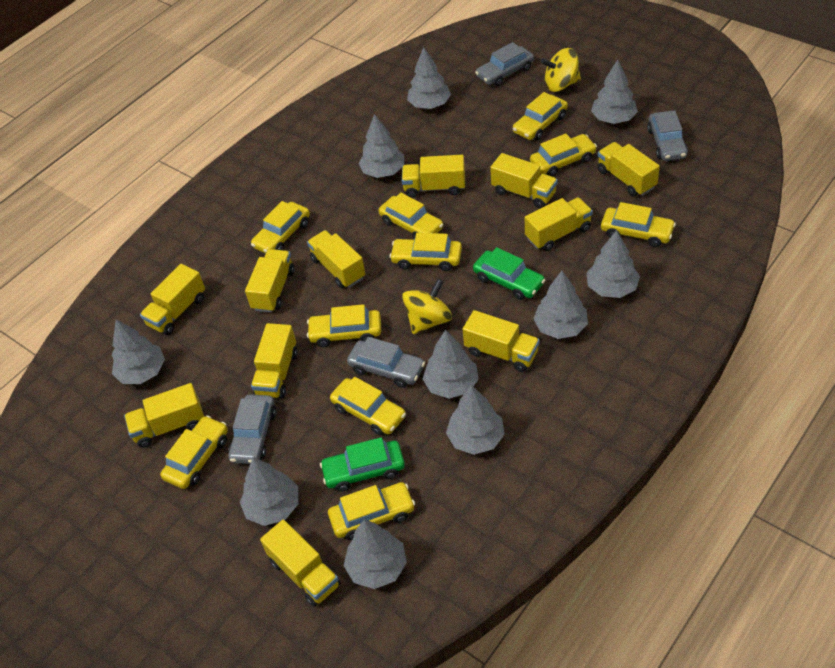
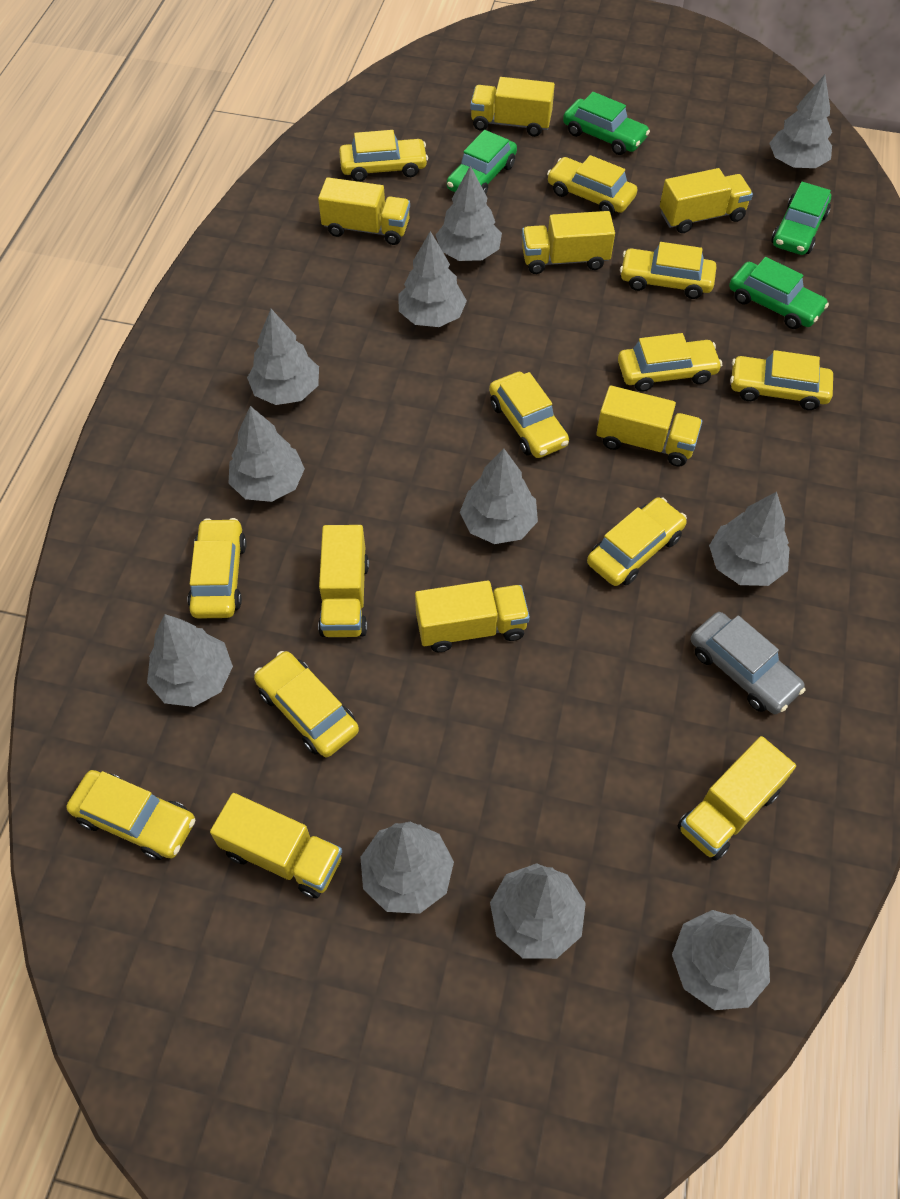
green car: [320,437,405,492] [473,247,545,300] = 2 -> [447,130,517,194] [563,92,650,155] [729,257,829,329] [771,182,831,255] = 4
grey car: [228,394,276,464] [347,337,425,388] [475,42,534,86] [647,110,688,161] = 4 -> [691,612,806,714] = 1
grey tree: [112,319,165,384] [240,457,298,526] [344,519,407,589] [359,114,404,178] [407,47,451,109] [423,330,479,399] [446,385,505,455] [533,271,588,339] [586,230,640,298] [591,60,638,124] = 10 -> [147,614,233,707] [229,406,305,502] [247,309,319,405] [360,822,454,914] [398,231,467,327] [436,166,502,261] [460,448,538,544] [490,863,586,959] [672,910,770,1010] [709,492,789,586] [769,75,832,168] = 11
yellow spinning top: [402,279,452,334] [541,48,581,92] = 2 -> none = 0
yellow truck: [124,383,204,448] [140,264,205,335] [245,249,295,312] [251,323,298,398] [260,520,340,607] [307,230,365,288] [402,155,465,198] [463,310,540,372] [490,153,558,208] [525,197,593,251] [598,142,660,196] = 11 -> [210,793,342,898] [318,177,410,245] [318,525,369,637] [415,580,530,652] [471,77,555,137] [522,211,615,274] [596,385,702,467] [660,168,753,233] [678,736,796,861] = 9

